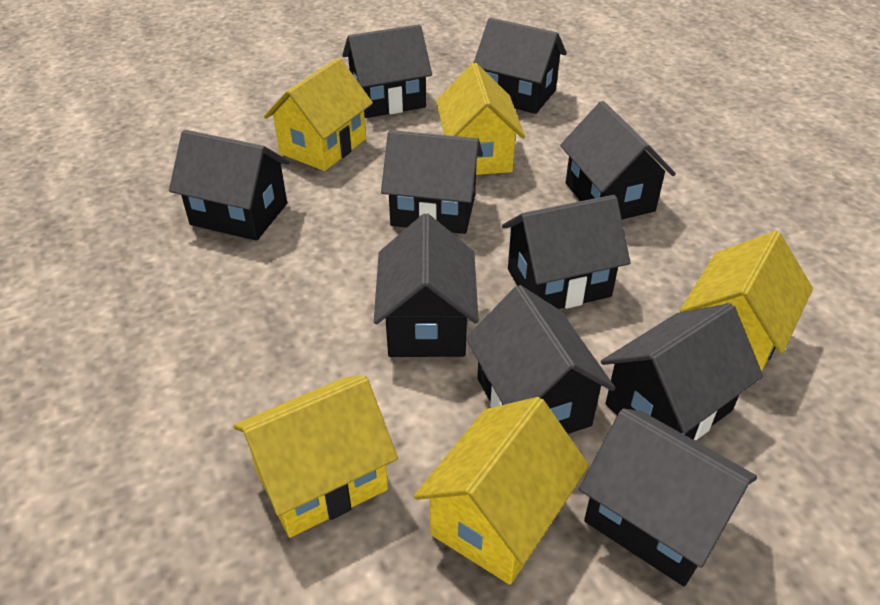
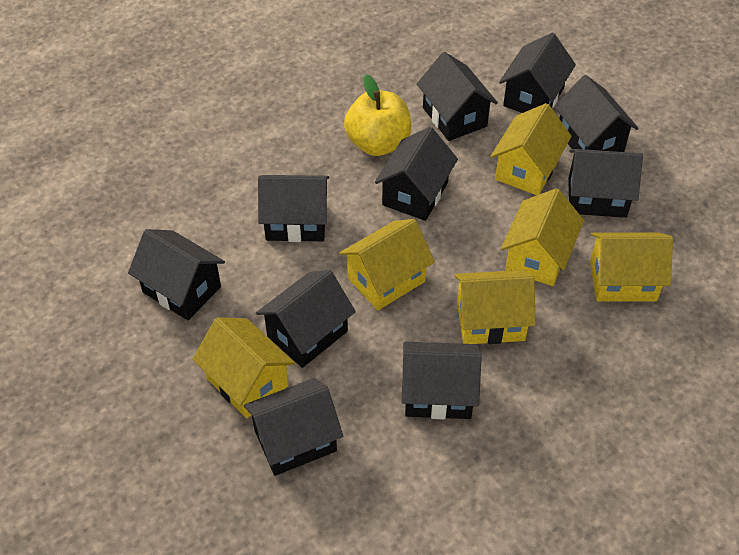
yellow apple: none = 0 -> [344,74,411,156] = 1
yellow house: [234,376,398,538] [264,58,373,171] [414,397,589,585] [436,63,525,175] [680,231,813,371] = 5 -> [192,317,295,418] [340,219,435,310] [454,270,536,344] [491,103,572,195] [501,188,584,286] [590,232,673,301] = 6

